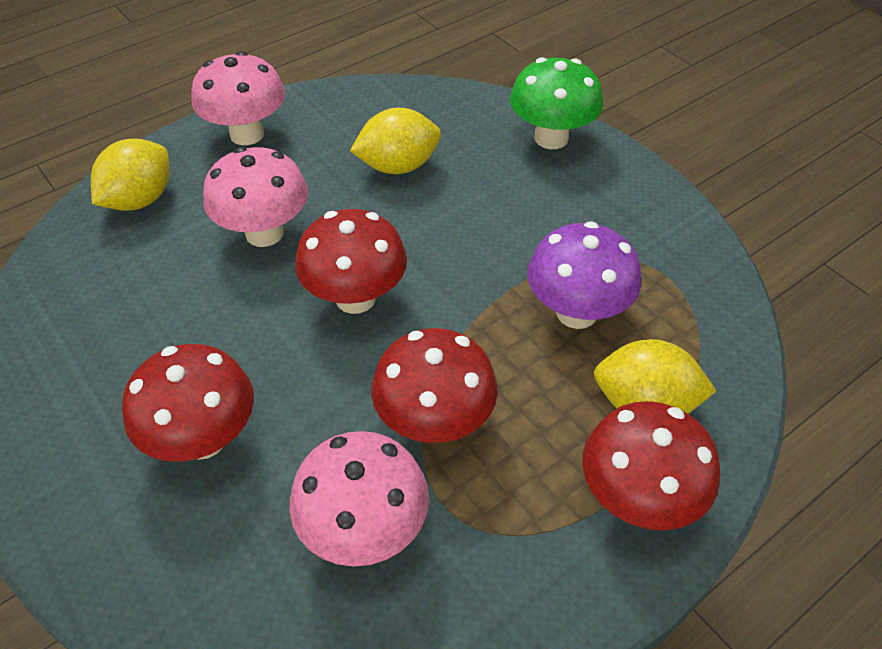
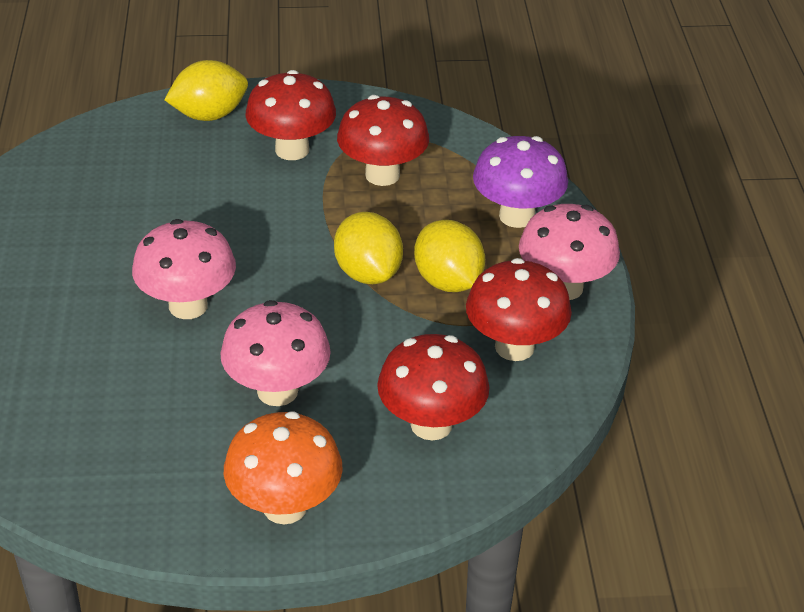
green mushroom: [510,57,603,149] = 1 -> none = 0
orange mushroom: none = 0 -> [224,411,343,524] = 1

